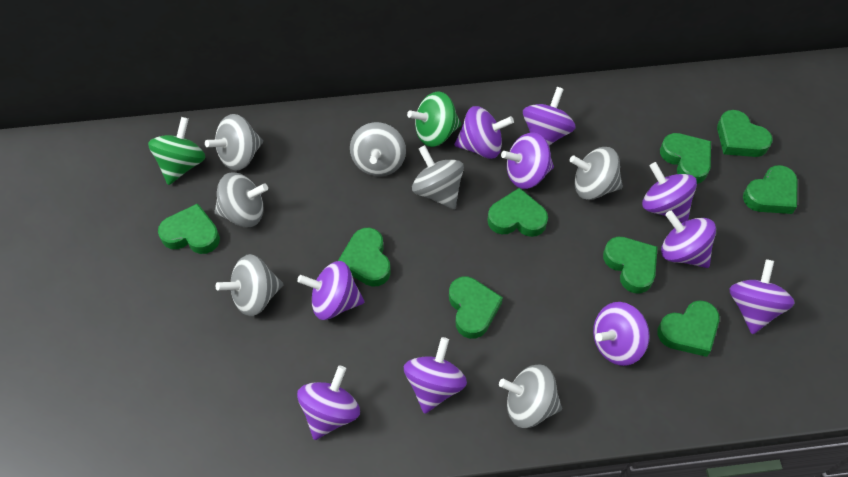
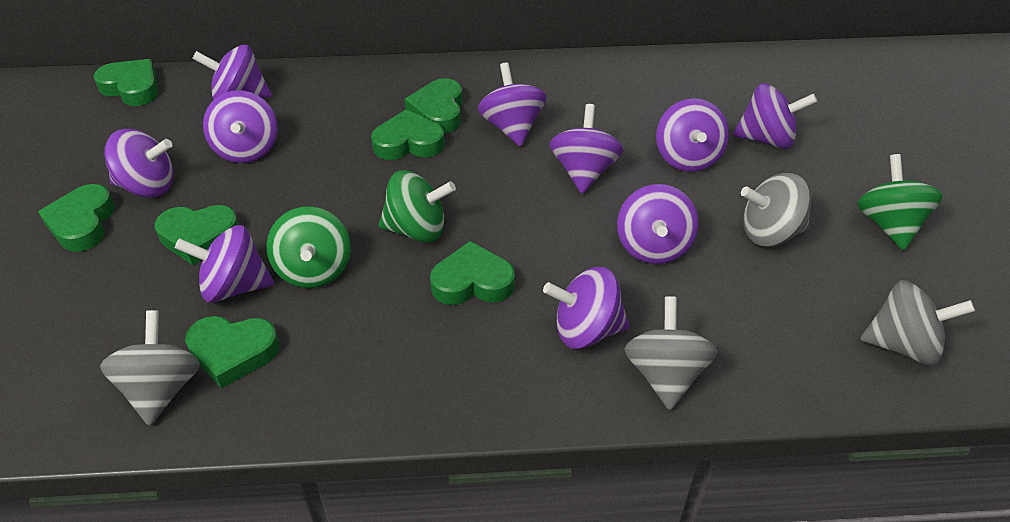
green heart: [158,203,220,254] [338,227,391,287] [449,277,503,339] [487,188,548,237] [603,237,658,294] [657,300,720,357] [660,133,711,184] [717,110,773,157] [743,165,798,214] = 9 -> [38,184,115,252] [94,59,158,106] [155,205,239,265] [185,316,279,388] [371,109,445,160] [405,78,463,133] [430,241,515,305] = 7
green spinning top: [148,117,206,185] [407,91,461,147] = 2 -> [266,207,351,288] [378,170,456,243] [857,154,943,250] = 3
grey spinning top: [205,114,263,171] [214,172,268,227] [216,254,283,316] [350,122,406,176] [412,145,464,209] [499,364,562,428] [569,147,623,200] = 7 -> [100,310,200,426] [624,296,718,410] [741,173,811,247] [860,280,975,365] = 4

